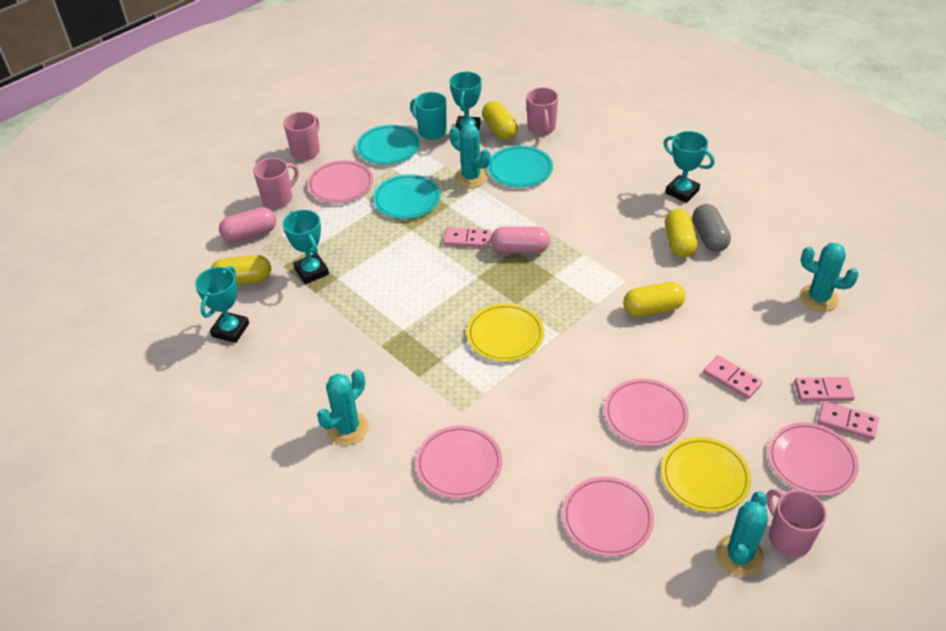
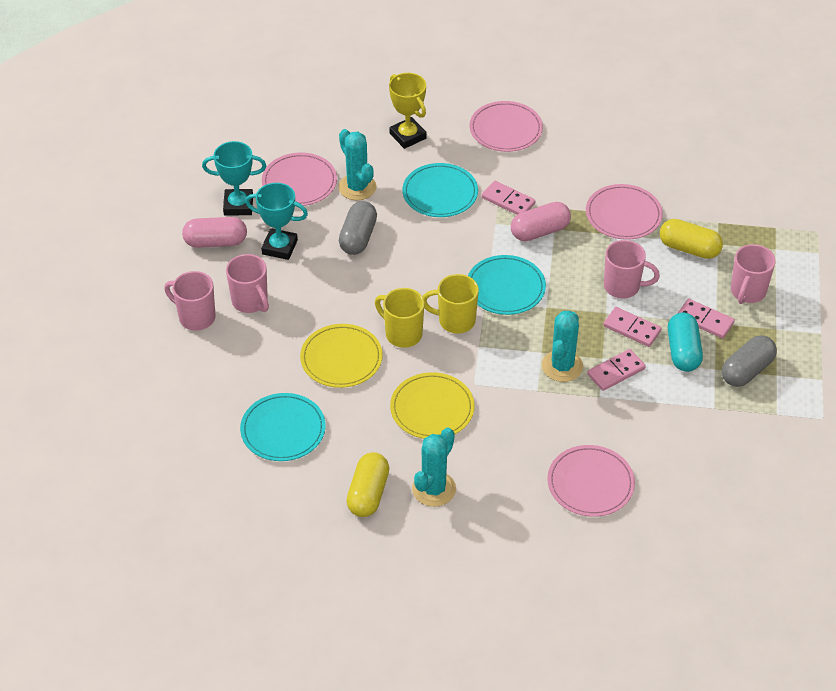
grey capsule: [692,204,731,252] = 1 -> [339,201,377,255] [722,335,777,387] = 2
pink plate: [307,160,373,203] [416,425,502,498] [562,477,654,557] [604,379,689,446] [768,422,859,496] = 5 -> [262,153,337,206] [470,101,543,152] [547,445,635,517] [586,184,663,240] = 4
turquoise cactus: [317,370,369,445] [449,124,490,188] [716,491,768,577] [800,243,859,312] = 4 -> [338,129,377,201] [412,428,456,507] [542,311,583,382] = 3
turquoise capsule: none = 0 -> [668,312,703,372] = 1
turquoise mug: [410,92,447,140] = 1 -> none = 0
turquoise trophy: [195,266,249,343] [283,210,329,284] [450,72,482,131] [664,131,714,203] = 4 -> [202,141,266,215] [245,183,308,260] = 2
yellow capsule: [211,255,271,285] [482,101,518,140] [623,282,685,317] [665,209,697,258] = 4 -> [346,452,389,517] [660,219,723,259] = 2
yellow mug: none = 0 -> [375,288,425,348] [423,274,479,334] = 2
yellow trophy: none = 0 -> [389,73,426,149] = 1

